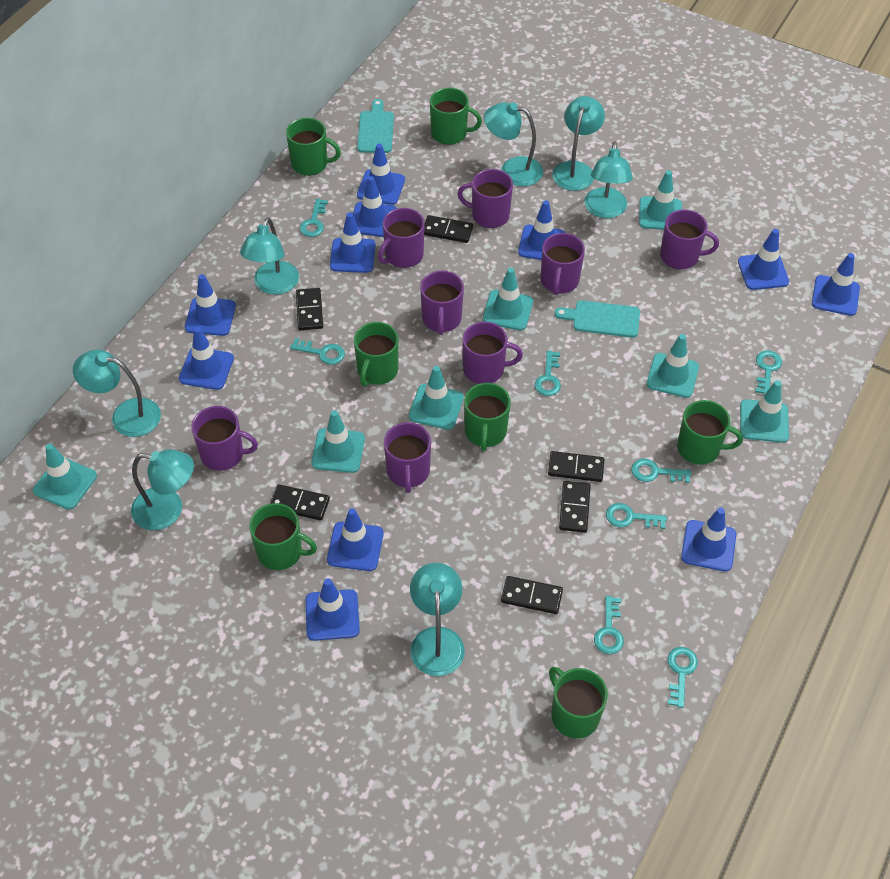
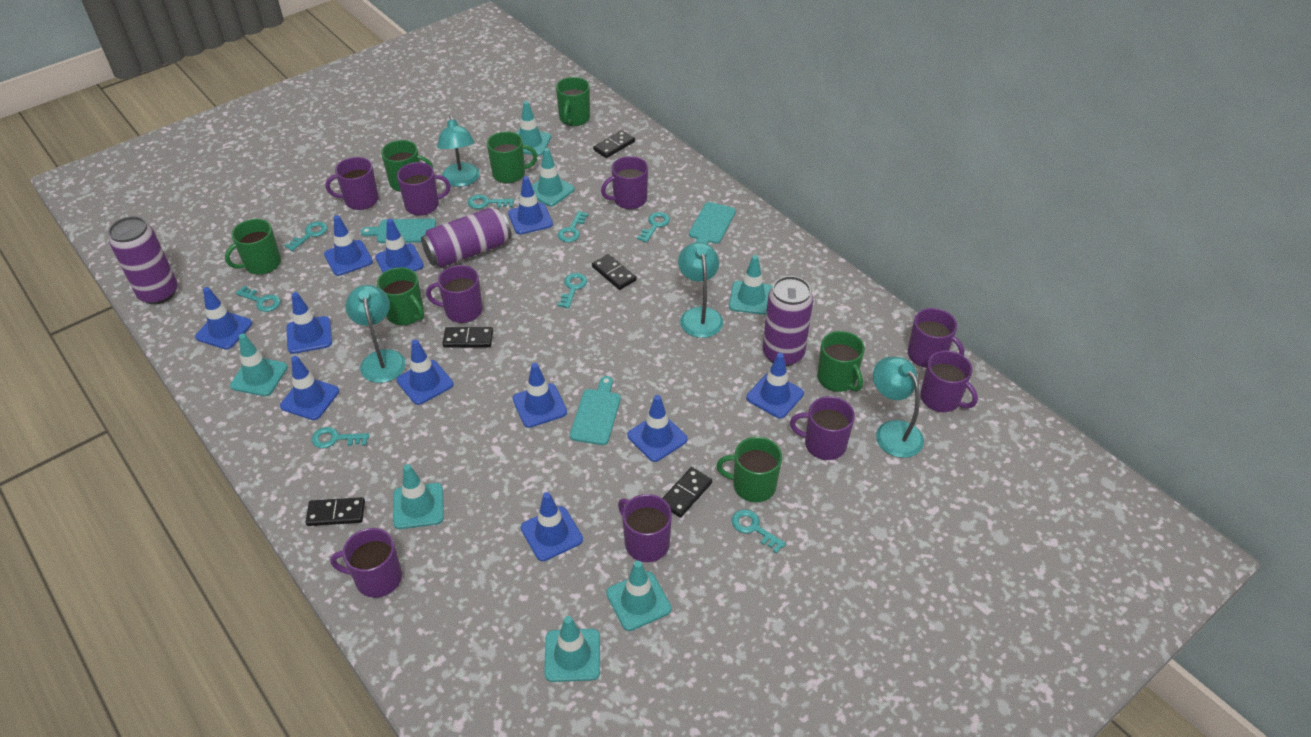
black domino: [270,484,330,521] [296,288,323,330] [424,215,473,243] [501,576,563,614] [548,451,604,482] [559,481,591,533] = 6 -> [305,497,365,526] [442,327,493,348] [592,254,637,290] [593,130,635,158] [662,467,712,518] = 5
purple can: none = 0 -> [108,216,178,305] [421,208,512,267] [763,276,813,366] = 3
purple mug: [191,406,258,471] [378,208,425,268] [384,422,431,493] [420,271,464,335] [457,169,513,228] [463,322,523,384] [541,233,585,295] [660,209,719,269] = 8 -> [326,157,379,210] [330,528,402,598] [397,162,451,216] [426,265,483,323] [601,156,648,209] [618,494,672,562] [790,396,855,460] [908,308,964,368] [920,350,978,412] = 9
turquoise cutting board: [357,99,394,153] [555,300,640,338] = 2 -> [361,218,436,243] [570,376,621,445] [689,202,736,244] = 3
turquoise lamp: [73,350,161,437] [131,449,194,530] [240,217,299,295] [410,563,465,676] [484,102,543,186] [552,96,605,191] [584,142,633,218] = 7 -> [345,285,406,383] [437,115,480,187] [678,242,723,338] [873,357,924,458] = 4

